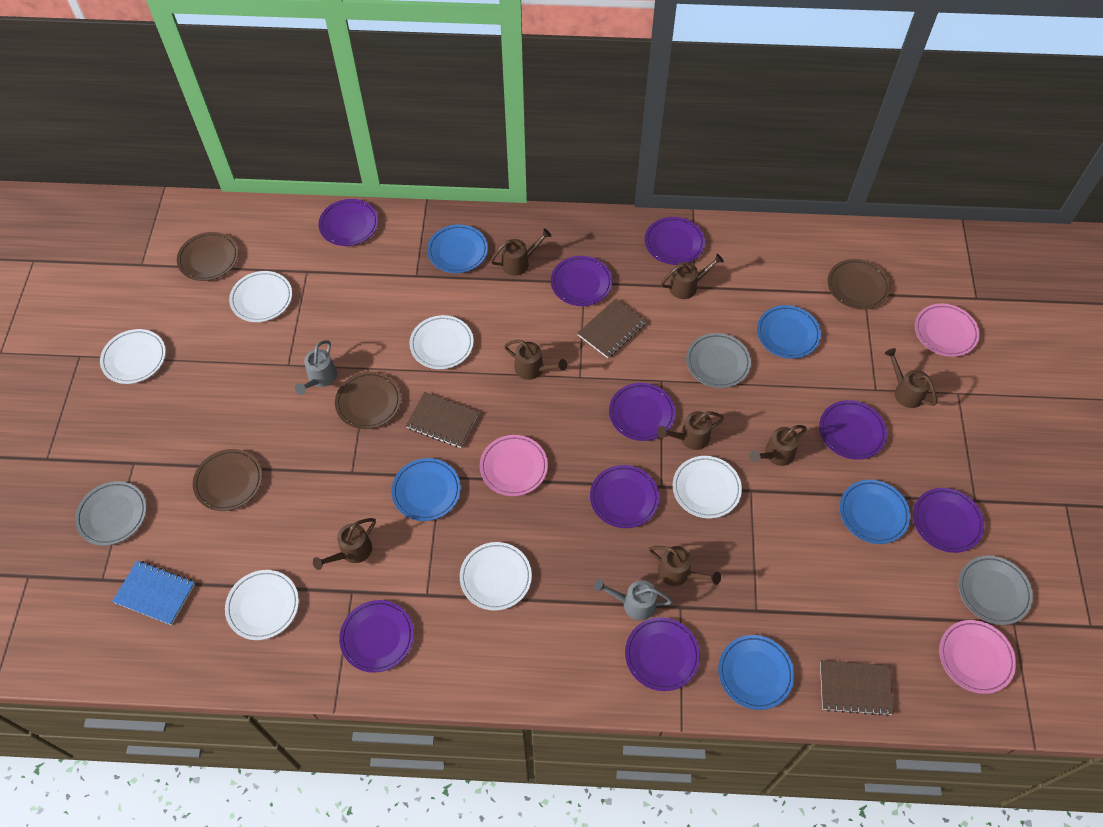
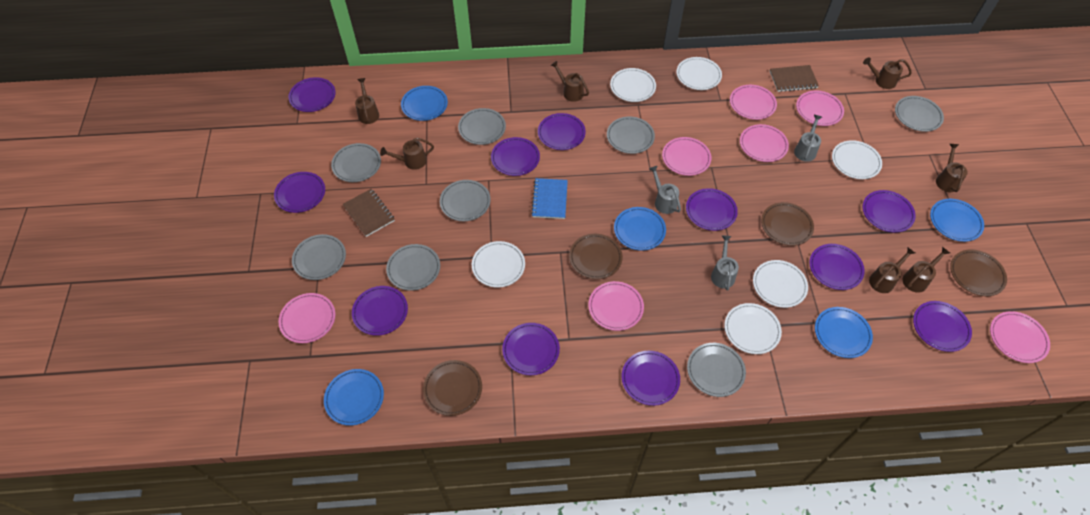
brown notebook: [406,392,479,448] [577,298,646,358] [820,660,894,716] = 3 -> [342,189,395,237] [770,65,819,92] = 2
brown watering can: [313,518,376,570] [491,228,551,276] [504,340,567,380] [649,546,721,586] [657,411,724,450] [661,253,724,299] [749,425,807,466] [885,348,937,408] = 8 -> [355,78,379,124] [380,138,434,170] [551,61,589,102] [863,57,912,89] [869,247,915,293] [902,247,950,293] [936,144,968,192] = 7
grey plate: [75,481,147,546] [686,333,751,388] [958,556,1033,625] = 3 -> [292,234,346,280] [331,143,381,182] [386,244,440,291] [440,180,491,221] [458,108,506,145] [607,116,655,154] [687,343,746,397] [895,96,944,132] = 8
grey watering can: [295,340,337,395] [594,579,673,621] = 2 -> [649,166,681,214] [711,236,739,291] [794,115,822,162] = 3
pink plate: [480,435,548,496] [915,304,980,357] [939,620,1016,694] = 3 -> [279,293,335,343] [588,281,644,331] [662,137,711,176] [730,85,777,120] [740,124,789,162] [796,91,844,126] [990,311,1050,363] = 7
purple plate: [318,199,379,246] [339,600,414,673] [551,256,612,306] [590,465,659,528] [609,383,675,441] [625,617,700,691] [645,217,705,265] [819,400,887,460] [913,488,984,553] = 9 -> [274,172,325,213] [289,77,336,112] [352,286,408,336] [491,137,540,176] [502,323,560,375] [538,113,586,150] [622,351,680,406] [686,188,738,231] [809,244,865,290] [863,190,916,233] [913,301,972,352] = 11

